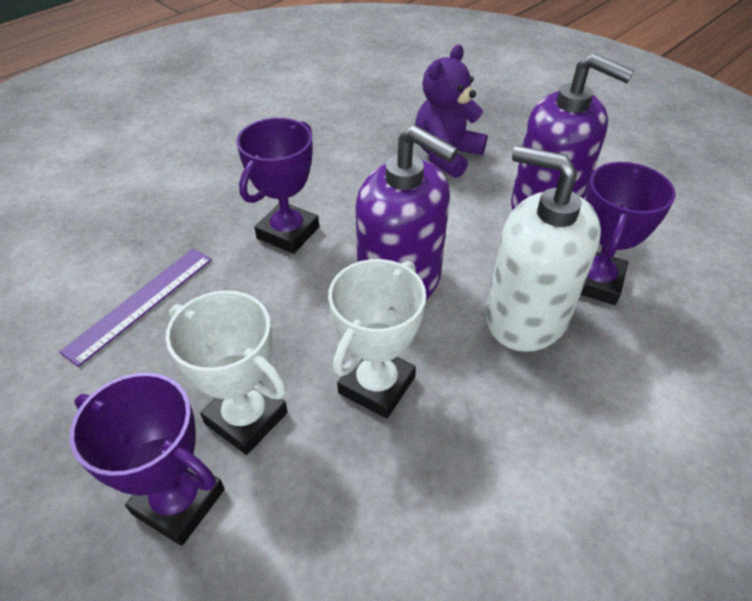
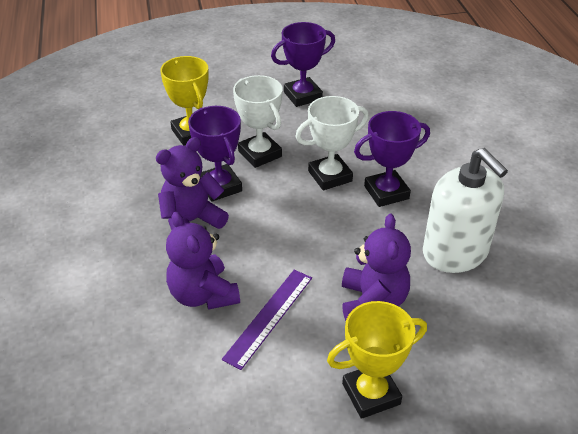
purple soap dispenser: [355,125,458,300] [511,53,634,210] = 2 -> none = 0
purple teddy bear: [415,44,488,178] = 1 -> [156,137,229,230] [166,212,240,310] [342,214,411,321] = 3
yellow trophy: none = 0 -> [160,56,209,146] [327,301,427,419] = 2

